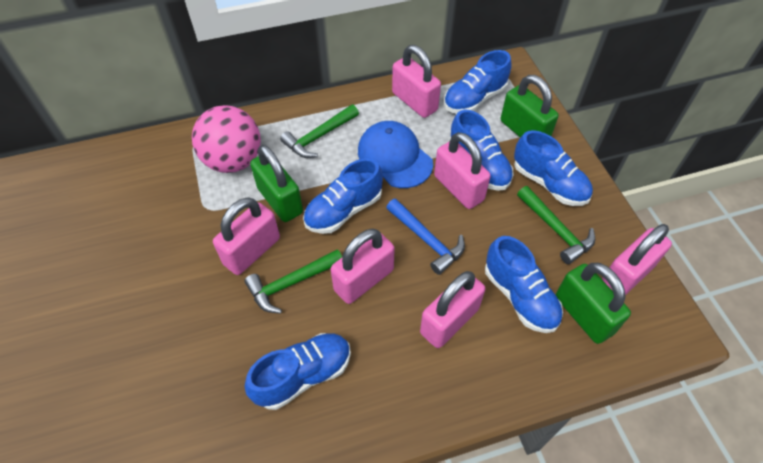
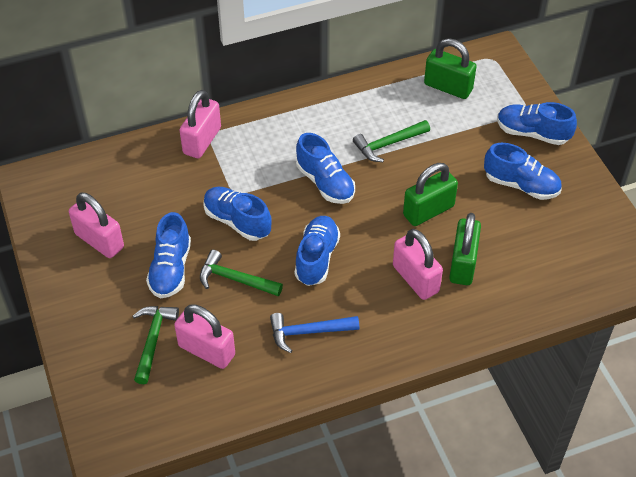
blue cap: [358,121,433,188] = 1 -> none = 0
pink ball: [192,105,261,173] = 1 -> none = 0
pink padlock: [213,197,280,275] [331,229,395,304] [392,45,441,118] [420,271,485,348] [434,132,491,209] [602,224,672,295] = 6 -> [69,193,124,258] [174,304,235,369] [180,90,221,158] [393,229,443,300] = 4

